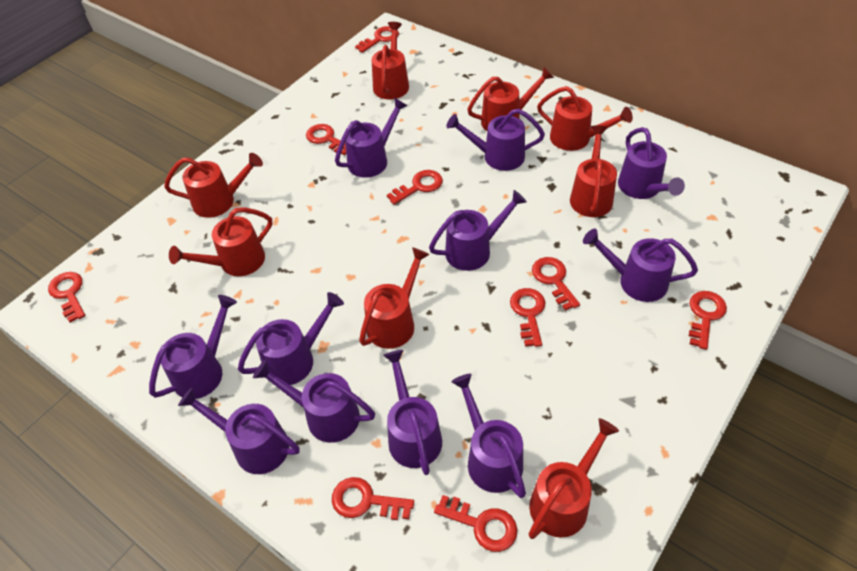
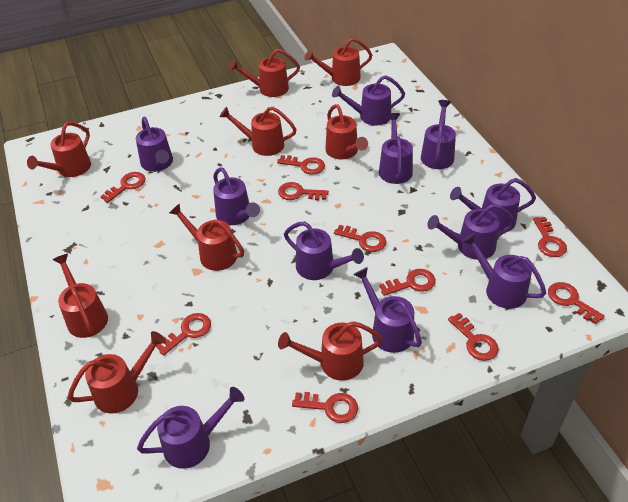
red key: [48,272,85,322] [306,124,346,156] [332,477,414,520] [355,26,399,53] [387,170,443,205] [434,495,518,552] [510,288,545,347] [532,257,580,311] [689,291,727,350] = 9 -> [100,172,146,203] [156,313,211,356] [277,155,325,175] [278,182,329,200] [292,392,358,423] [334,225,386,252] [379,269,436,296] [448,313,499,361] [533,217,567,257] [548,282,605,324] = 10
red watering can: [164,153,263,218] [169,207,272,276] [359,247,430,349] [372,22,409,100] [467,67,554,131] [529,418,619,539] [537,86,633,151] [570,125,617,217] = 8 -> [27,122,91,177] [53,254,108,338] [68,331,166,413] [169,203,244,271] [220,107,297,156] [229,49,300,97] [278,321,383,381] [305,38,372,86] [325,104,368,160] = 9

